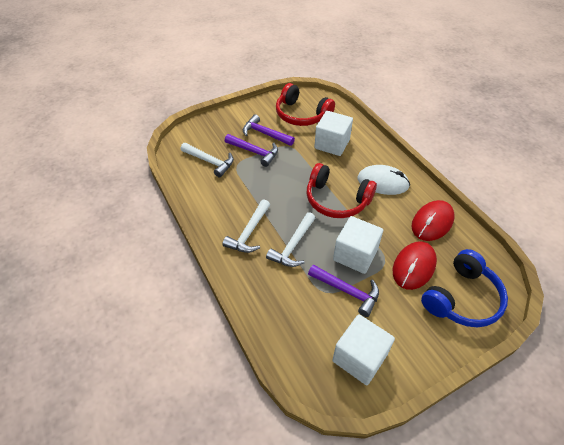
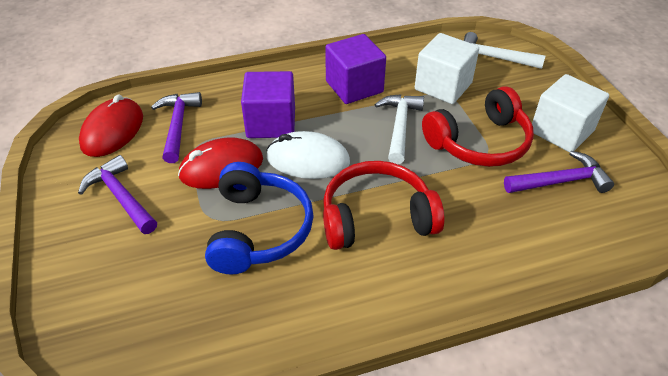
purple cube: none = 0 -> [241,71,295,138] [325,34,386,104] = 2
white cube: [314,111,353,156] [332,314,395,385] [333,216,383,274] = 3 -> [415,33,479,104] [532,74,609,152] = 2
white hammer: [181,143,234,177] [223,199,270,253] [266,212,315,267] = 3 -> [374,94,424,164] [464,32,545,69] = 2

